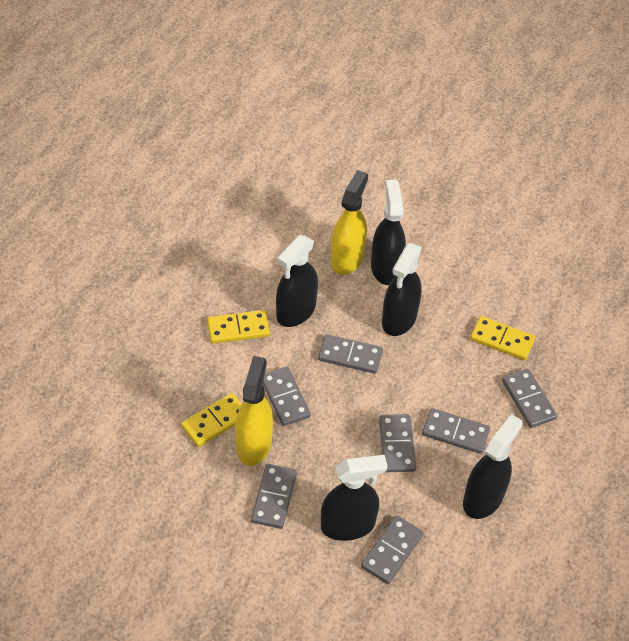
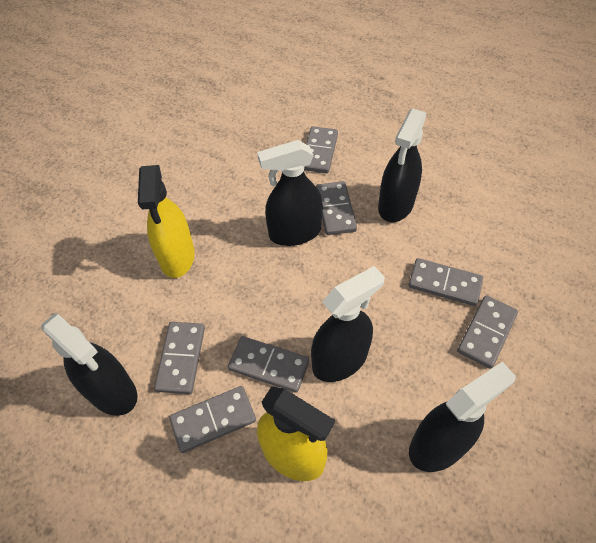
yellow domino: [181,393,242,447] [207,310,270,344] [470,316,535,360] = 3 -> none = 0

